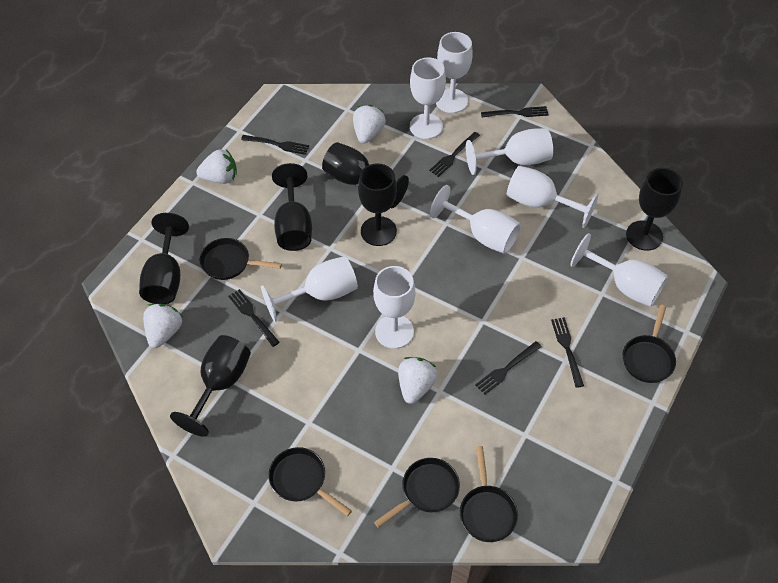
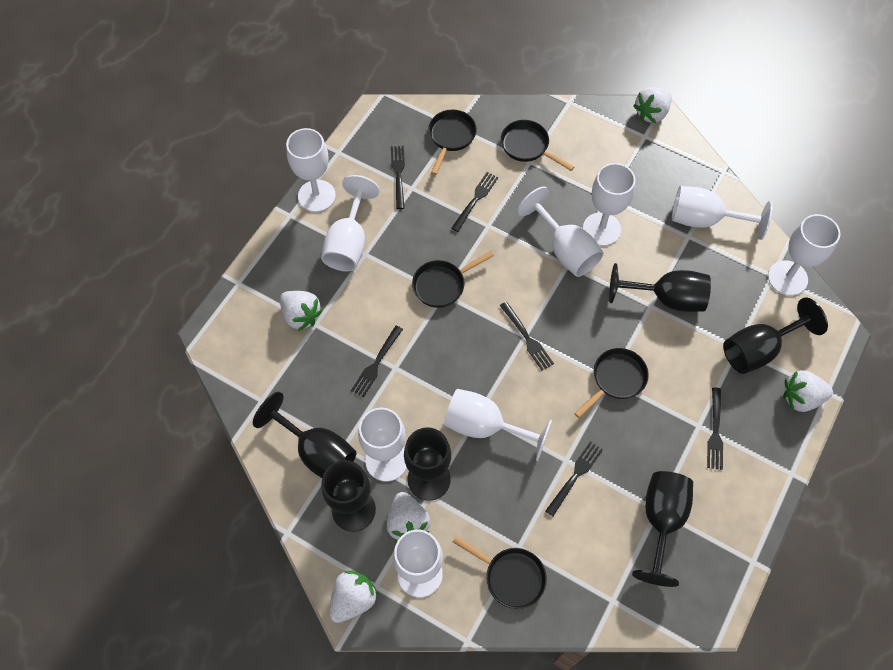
white goblet: [261,256,358,322] [373,266,415,349] [410,58,446,139] [430,185,521,254] [436,32,473,113] [466,128,553,175] [507,166,598,228] [570,233,668,307] = 8 -> [286,128,336,212] [321,175,380,271] [358,408,407,482] [393,530,443,597] [444,389,552,461] [517,186,604,277] [583,163,636,246] [672,186,772,240] [768,214,840,296] = 9
white strawberry: [143,304,183,348] [196,149,237,184] [353,105,386,144] [398,357,438,404] = 4 -> [280,291,323,331] [329,571,378,623] [387,492,430,542] [633,87,672,123] [783,370,833,412] = 5

